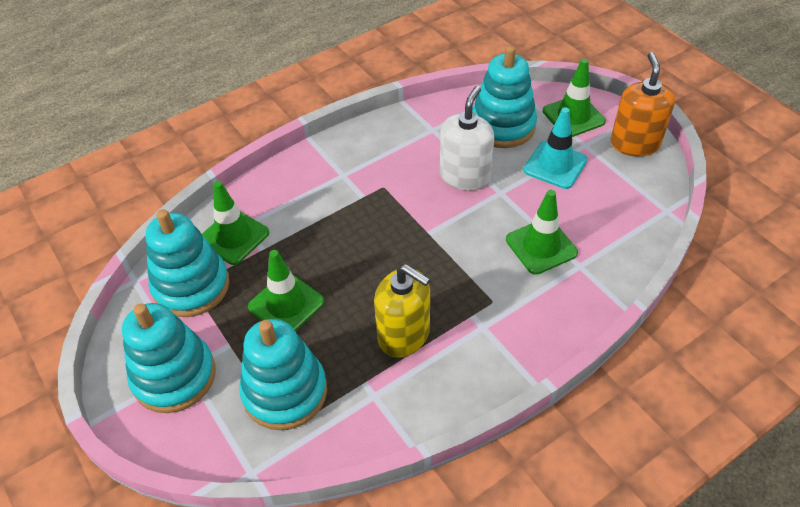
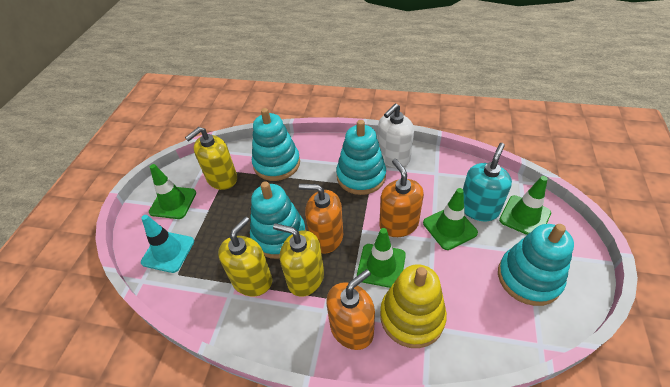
orange soap dispenser: [611,52,675,156] = 1 -> [299,184,343,254] [326,269,375,350] [379,159,424,237] = 3
turquoise soap dispenser: none = 0 -> [463,143,512,221] = 1
yellow soap dispenser: [374,264,430,358] = 1 -> [185,127,237,190] [218,217,272,296] [273,223,324,297] = 3
yellow stacking toy: none = 0 -> [380,264,447,348] = 1

